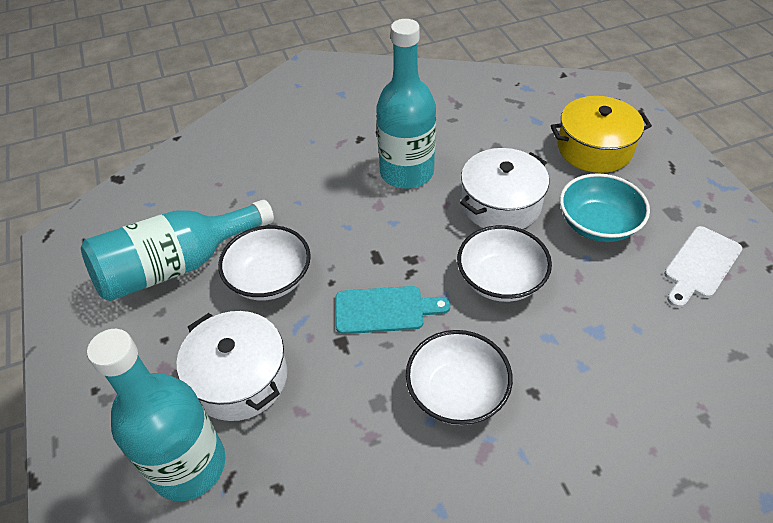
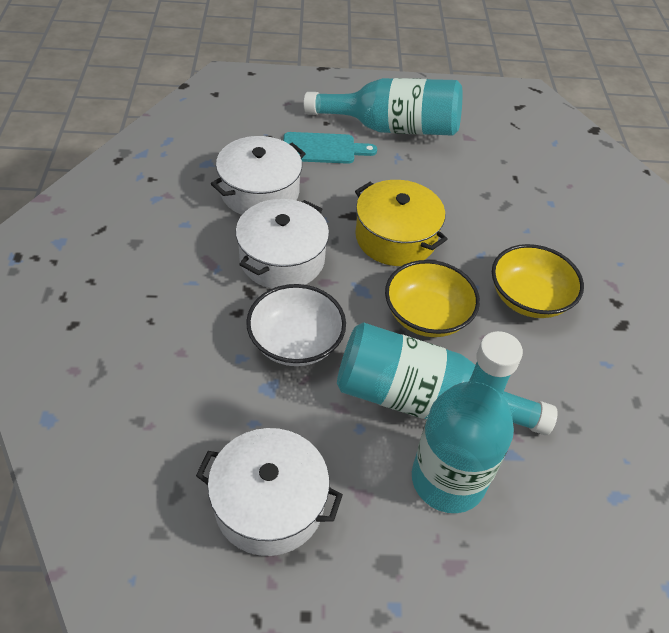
turquoise bowl: [560,173,650,242] = 1 -> none = 0
white bowl: [218,225,311,300] [406,330,513,425] [457,225,552,302] = 3 -> [246,284,346,366] = 1
white cutting board: [664,226,742,308] = 1 -> none = 0
white pot: [177,311,287,421] [460,148,549,229] = 2 -> [196,428,343,556] [211,136,306,215] [236,199,329,289] = 3
yellow bowl: none = 0 -> [385,260,480,337] [492,244,584,318] = 2

